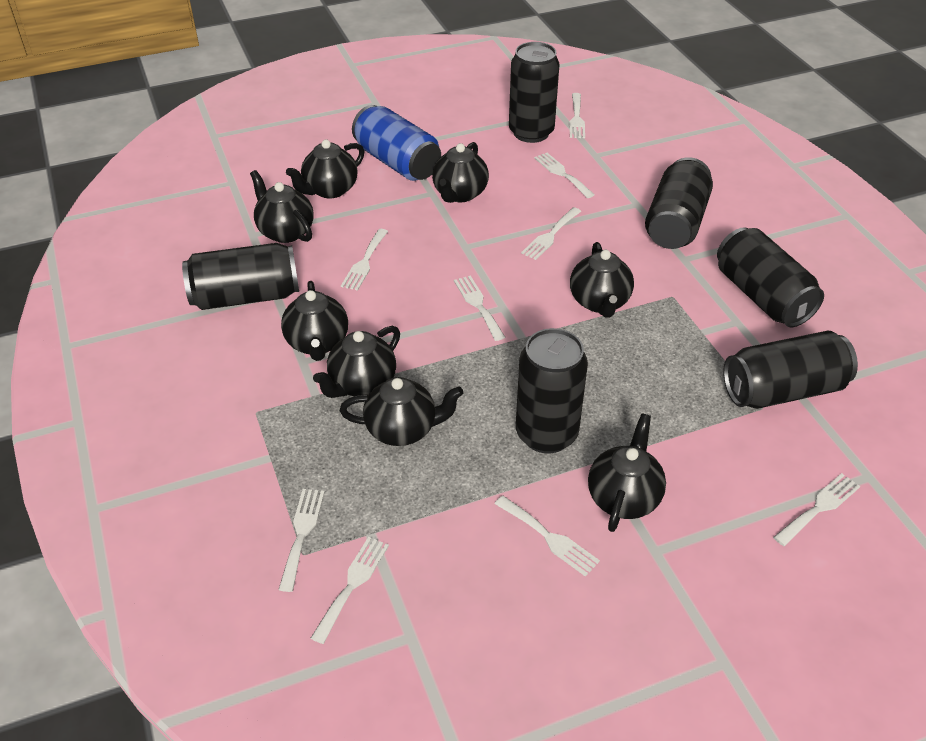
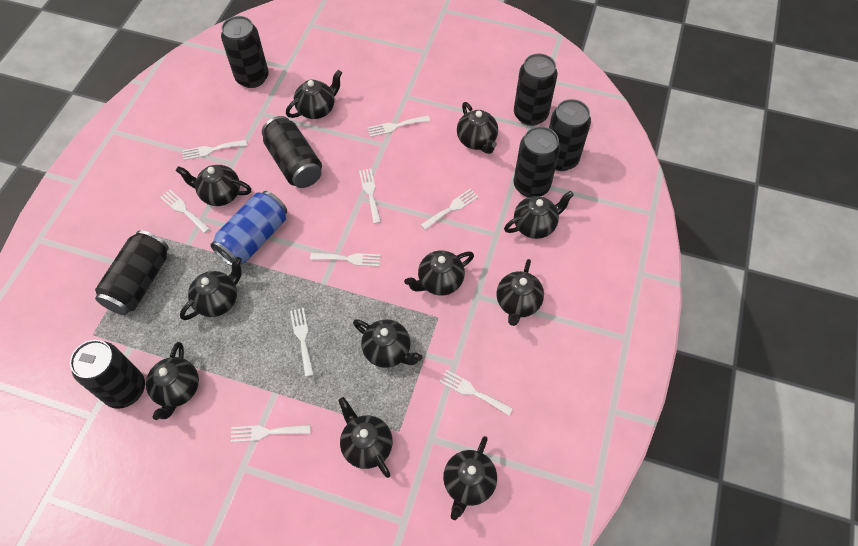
black can: [182,243,299,310] [509,42,559,143] [516,328,588,454] [645,157,713,249] [717,227,824,327] [723,331,858,409] = 6 -> [70,340,145,409] [95,230,169,315] [221,16,269,88] [262,116,322,188] [513,126,560,197] [514,54,558,126] [549,99,591,171] = 7
black teapot: [250,170,314,243] [281,281,348,361] [286,139,364,198] [313,326,400,398] [340,377,464,446] [432,142,489,203] [570,242,634,318] [588,413,666,532] = 8 -> [146,342,199,420] [176,165,251,206] [180,257,242,320] [286,70,342,119] [338,397,393,478] [353,319,423,368] [404,250,474,296] [443,436,497,520] [457,102,498,154] [496,259,544,326] [504,191,574,239] = 11

